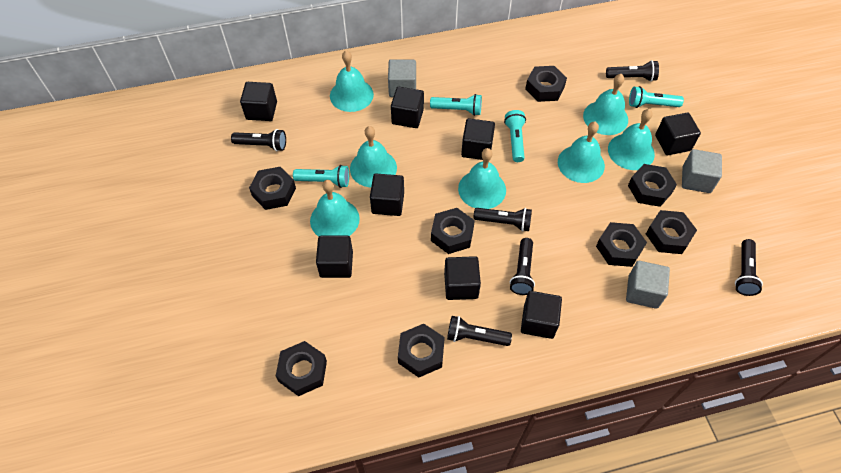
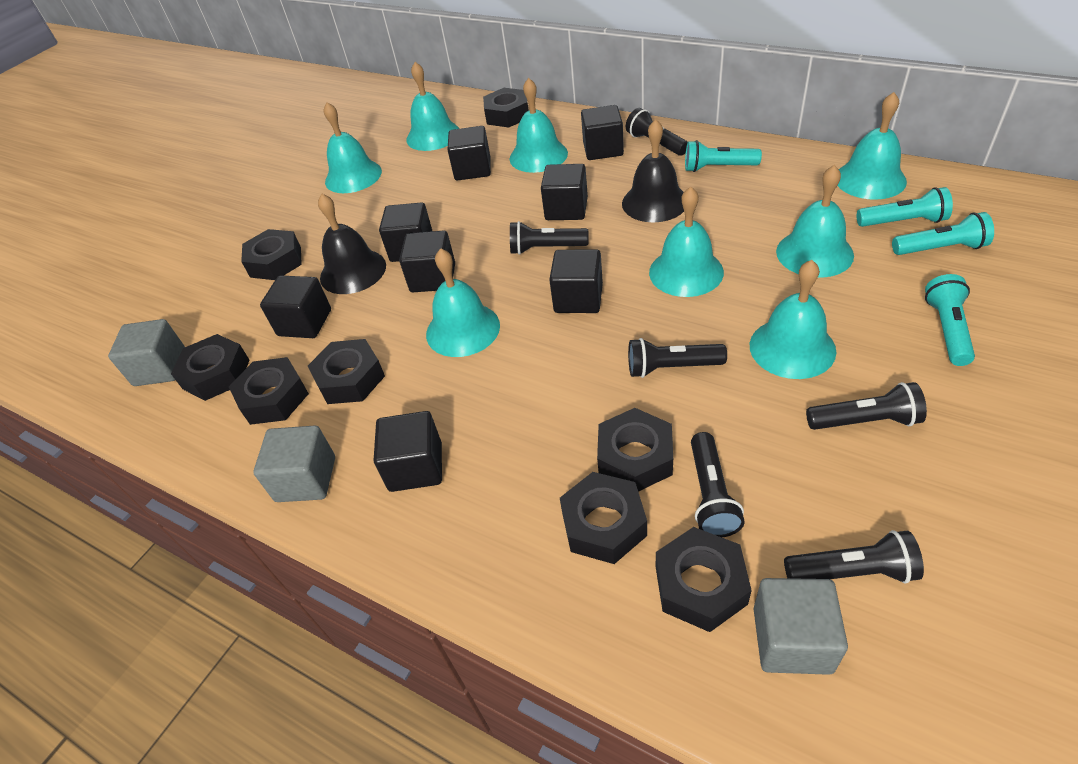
black bell: none = 0 -> [318,193,386,294] [622,119,684,222] = 2
turquoise bell: [310,180,360,237] [330,50,374,112] [350,126,397,187] [458,148,506,209] [558,122,605,183] [583,74,628,135] [608,109,655,170] = 7 -> [324,102,382,193] [406,62,459,151] [426,248,500,357] [509,78,568,173] [649,186,724,297] [750,260,836,379] [776,165,854,278] [837,92,907,200] = 8

